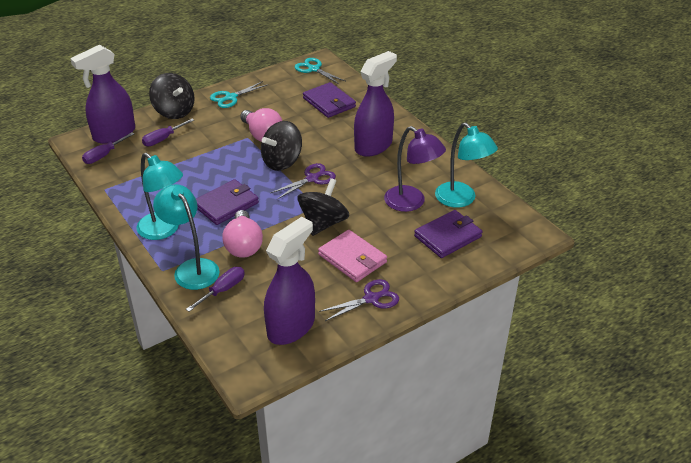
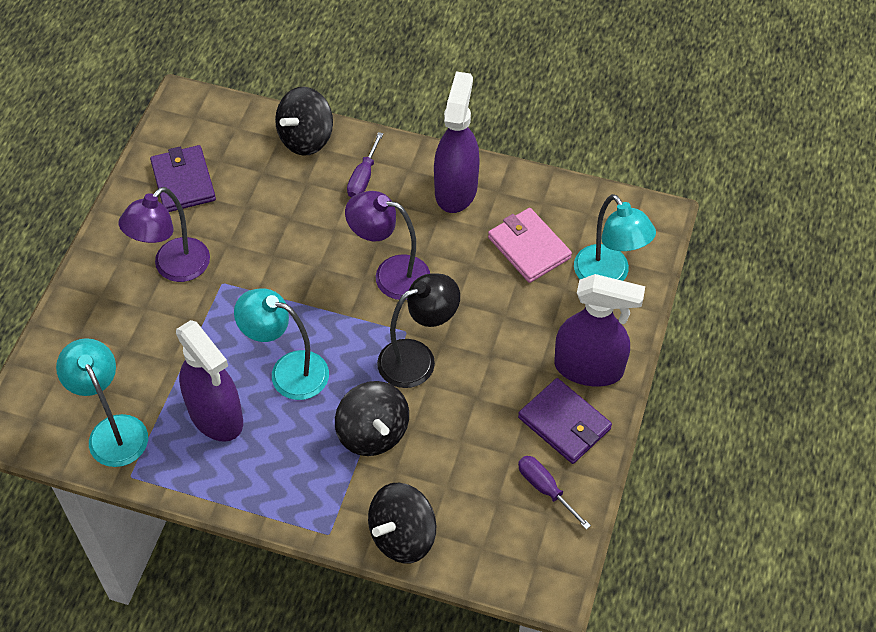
black lamp: none = 0 -> [377,273,460,388] = 1
pink light bulb: [222,210,263,258] [240,108,282,142] = 2 -> none = 0
purple lamp: [384,126,446,212] = 1 -> [119,187,210,282] [345,191,430,300] = 2
purple scissors: [271,163,336,199] [319,279,399,321] = 2 -> none = 0
purple screwdriver: [82,132,134,164] [142,119,194,146] [186,267,245,312] = 3 -> [347,132,383,198] [518,456,591,530] = 2
purple wallet: [196,179,259,225] [303,82,356,118] [414,210,483,258] = 3 -> [150,145,216,212] [518,378,612,464] = 2
turquoise scissors: [210,81,267,108] [295,58,345,84] = 2 -> none = 0

